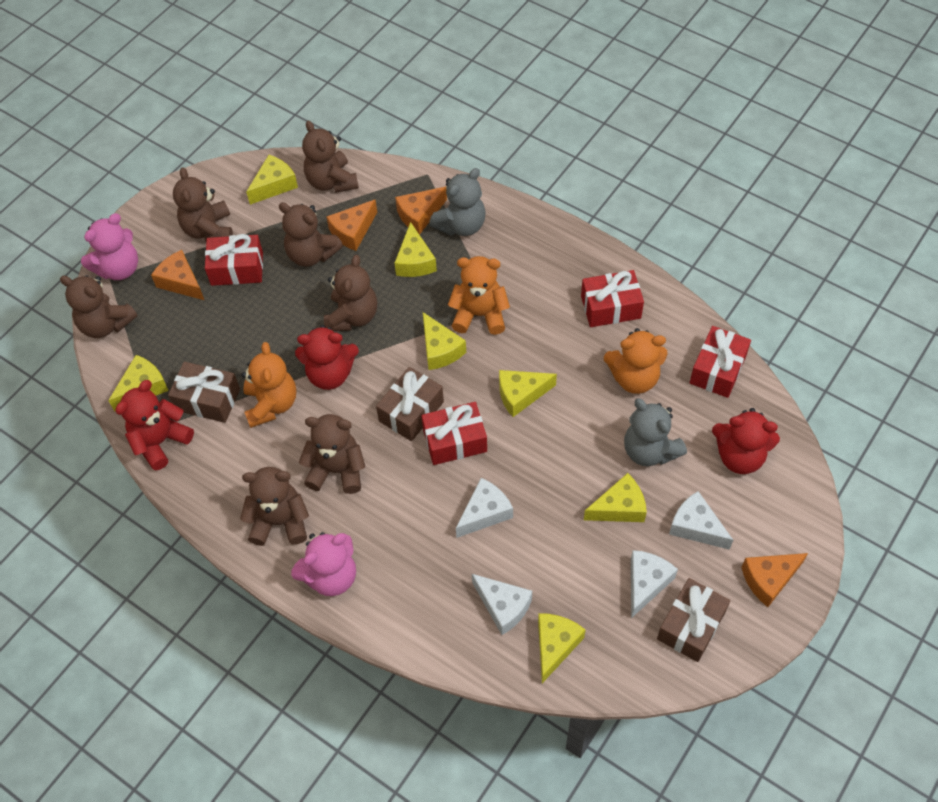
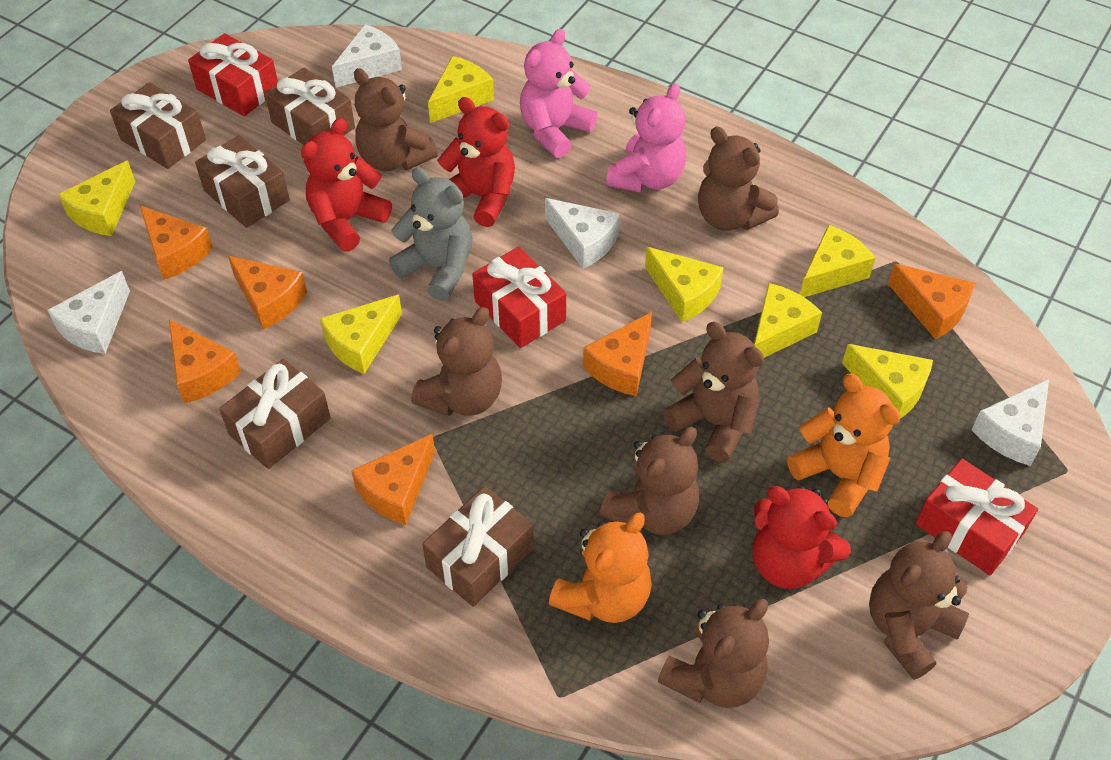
brown gift: [168,362,240,423] [376,367,444,441] [657,578,730,662] = 3 -> [110,82,206,169] [195,135,290,228] [219,359,331,469] [265,68,355,145] [422,486,534,607] = 5
grey teddy bear: [429,168,485,236] [624,398,687,466] = 2 -> [389,167,473,301] = 1
orange cheese: [151,250,204,300] [326,199,377,251] [395,187,447,235] [742,553,808,607] = 4 -> [140,206,213,280] [169,319,241,404] [228,256,307,330] [351,434,435,525] [583,312,652,396] [888,264,975,339] = 6
orange teddy bear: [241,342,296,428] [448,256,510,335] [604,328,667,394] = 3 -> [549,512,652,623] [787,373,901,517] = 2
red gift: [205,234,263,286] [421,402,487,465] [581,270,644,327] [690,326,751,398] = 4 -> [188,33,278,116] [472,247,566,348] [916,458,1038,575] = 3

